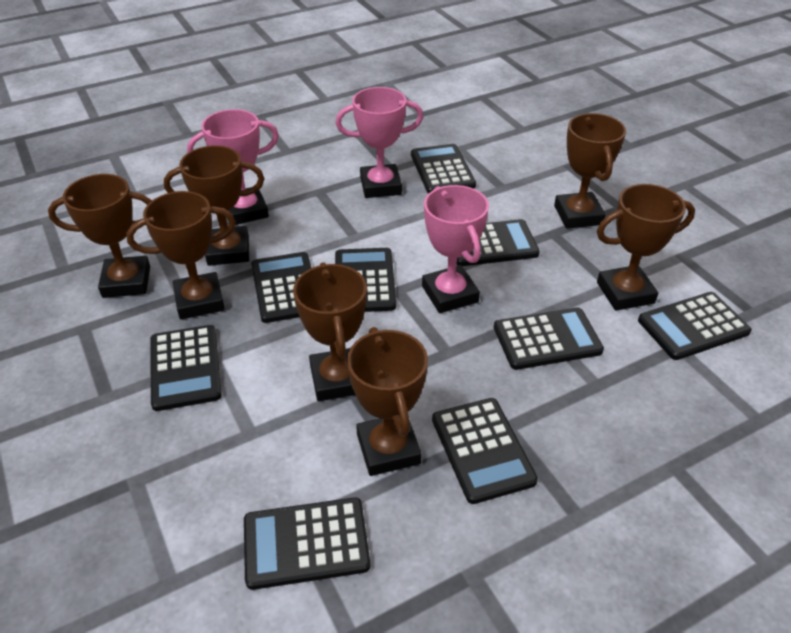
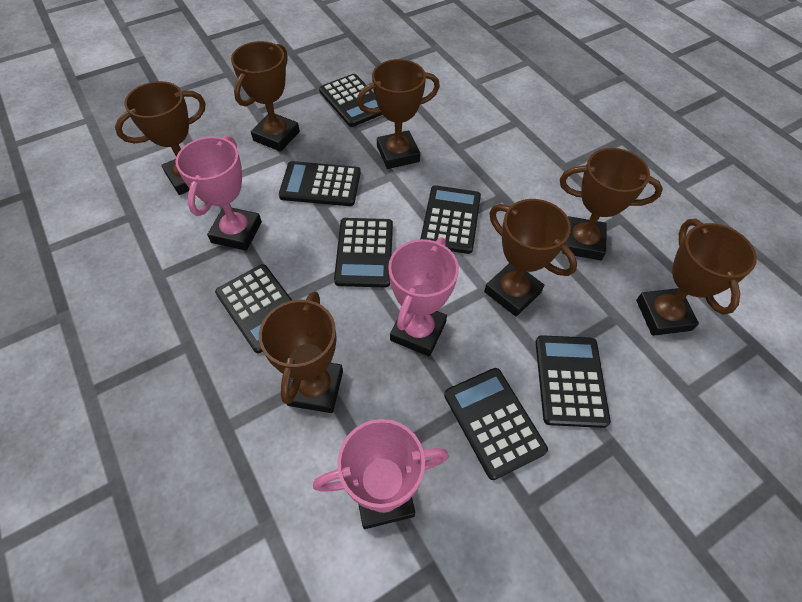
black calculator: [150,325,222,411] [244,497,370,590] [251,252,311,323] [335,248,396,312] [411,144,476,194] [432,398,538,504] [457,219,540,266] [494,307,604,370] [638,292,752,360] = 9 -> [215,264,292,353] [279,161,361,206] [319,74,382,127] [334,218,393,287] [420,185,481,254] [444,368,548,480] [535,335,611,428] = 7

